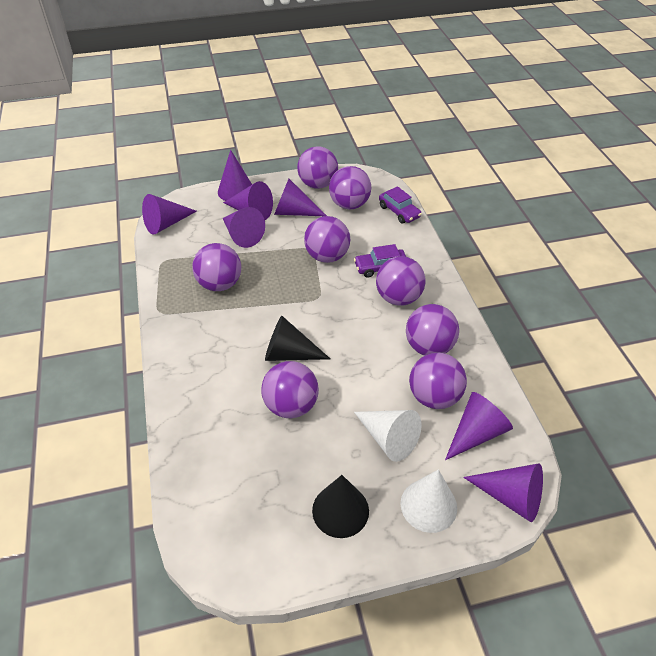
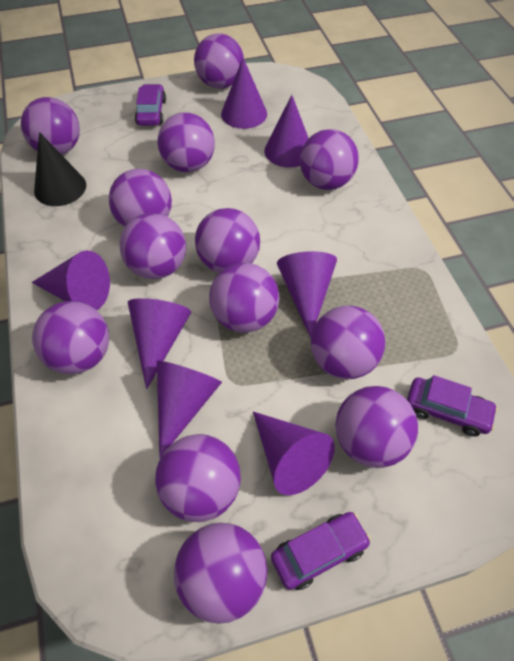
black cone: [265,316,330,361] [312,475,369,538] = 2 -> [34,132,86,206] = 1
purple ball: [192,243,241,291] [261,361,319,418] [297,147,338,189] [304,216,350,263] [329,166,371,209] [376,256,426,306] [406,304,459,356] [409,353,467,409] = 8 -> [21,97,80,155] [32,301,109,374] [109,169,172,227] [120,213,186,279] [155,434,241,522] [157,112,215,172] [174,522,267,624] [194,33,244,89] [195,208,260,273] [209,263,279,333] [300,129,359,190] [311,306,385,379] [336,386,418,468] = 13
purple car: [354,244,406,278] [379,186,422,224] = 2 -> [135,84,166,126] [271,512,371,590] [407,375,498,436] = 3
white cone: [354,410,422,462] [400,469,457,533] = 2 -> none = 0

